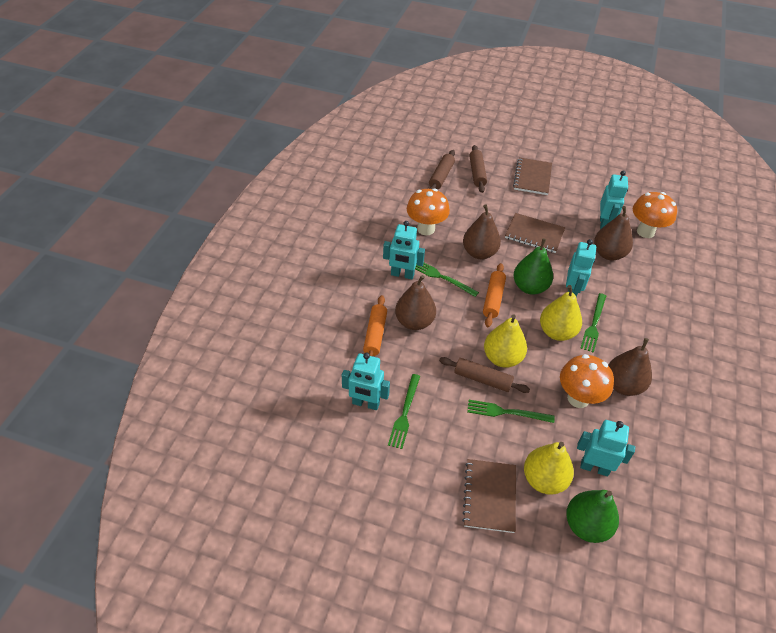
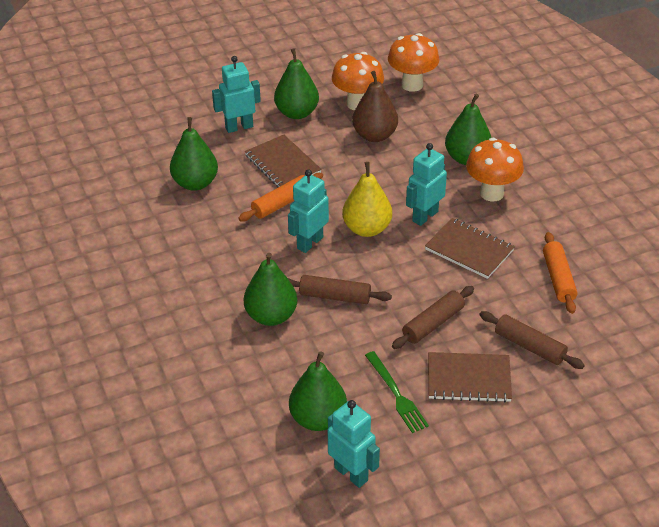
brown pear: [395,275,436,330] [463,204,501,259] [594,206,633,260] [608,338,652,396] = 4 -> [352,71,398,142] = 1
green fork: [388,374,420,449] [415,263,479,297] [467,400,555,423] [581,293,606,353] = 4 -> [365,351,429,433] = 1
green pear: [514,238,553,295] [566,490,619,543] = 2 -> [170,117,218,191] [244,253,297,326] [274,48,319,119] [289,351,347,431] [445,94,492,165] = 5
turquoise robot: [342,352,390,410] [383,221,425,279] [566,239,596,297] [577,420,635,476] [600,170,628,229] = 5 -> [212,56,261,133] [288,169,329,253] [328,400,380,488] [406,143,447,226] = 4
yellow pear: [484,314,527,368] [524,442,574,495] [540,285,582,341] = 3 -> [342,162,392,237] = 1

